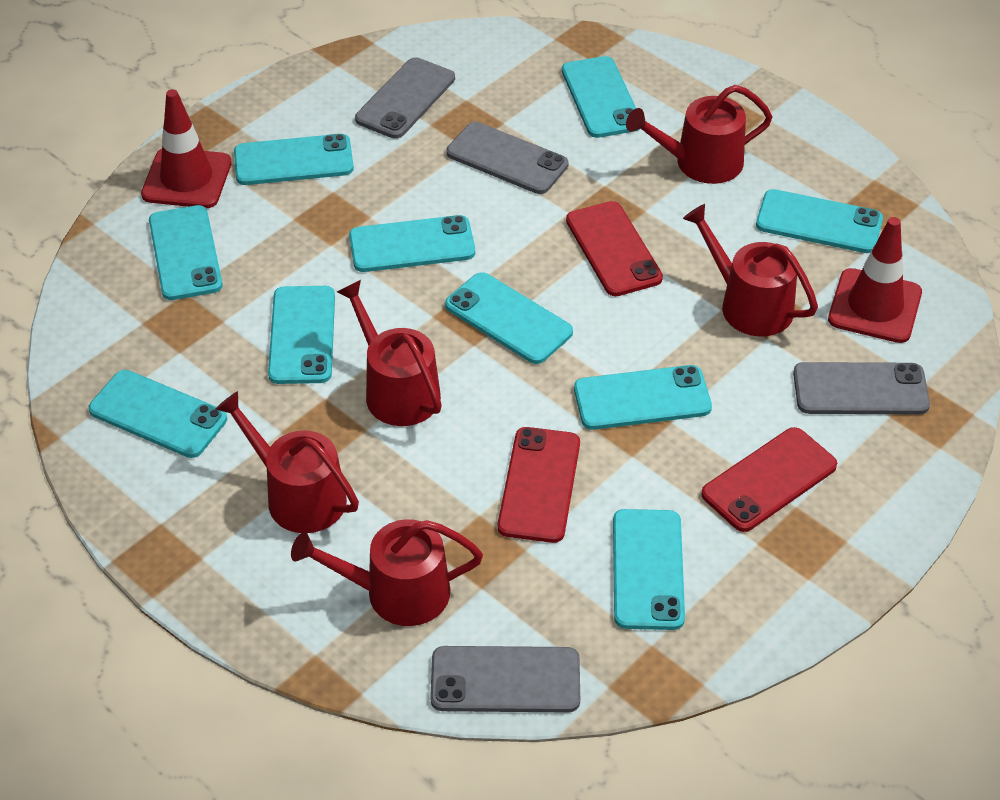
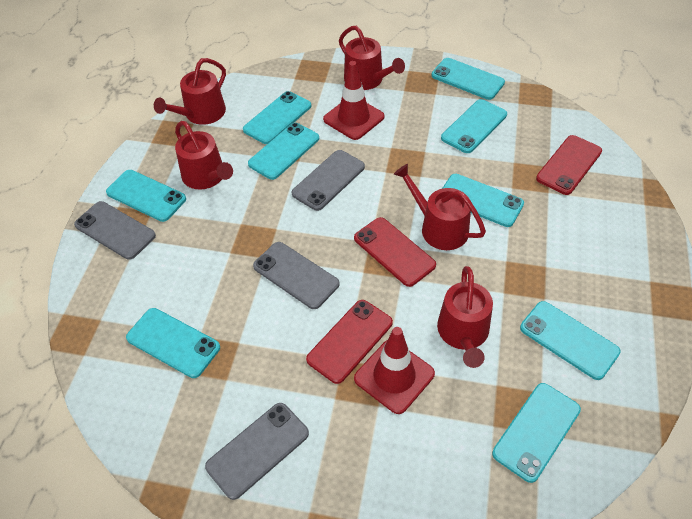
turquoise phone: [89,370,227,458] [149,205,223,300] [234,134,354,185] [268,286,335,384] [349,215,475,272] [445,272,573,364] [562,56,640,138] [574,365,712,430] [613,509,685,630] [756,189,883,253] = 10 -> [106,170,186,222] [126,308,220,378] [243,91,311,144] [248,123,319,180] [431,58,505,100] [441,99,507,153] [443,174,524,227] [492,383,581,483] [520,301,621,380] = 9

